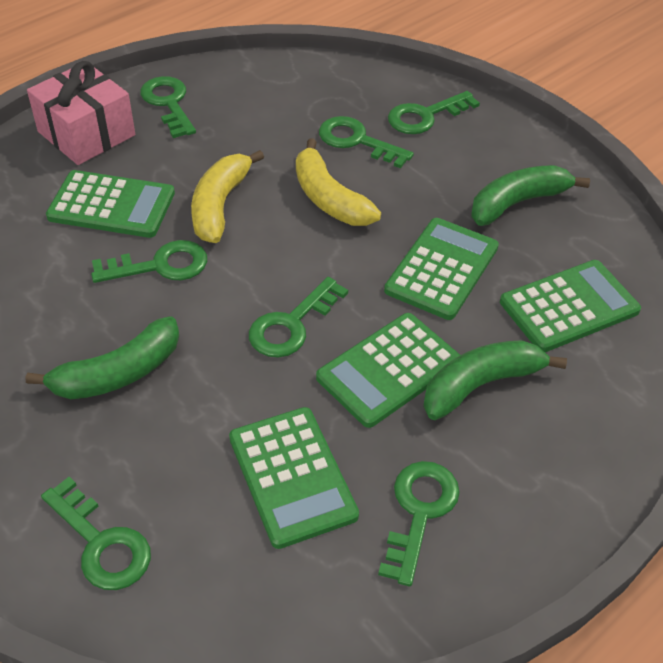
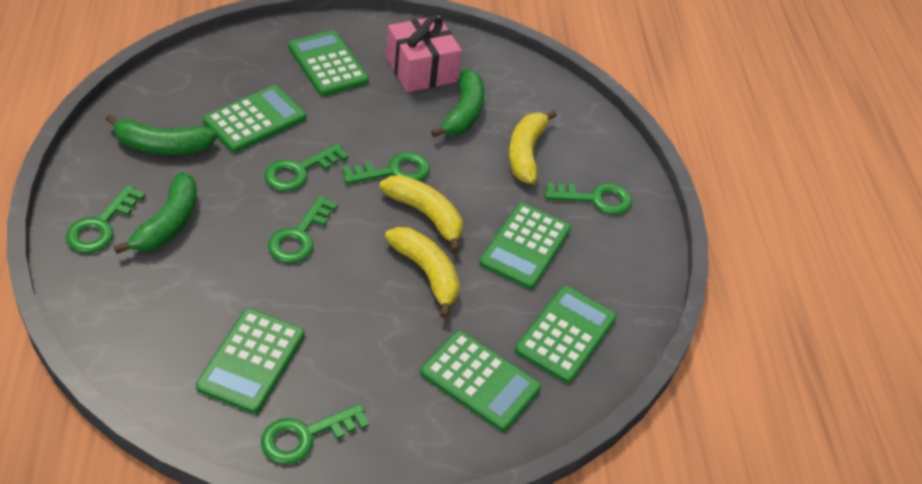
green calculator: [46,170,175,238] [229,407,359,549] [316,313,460,428] [384,218,499,320] [500,260,641,352] = 5 -> [196,308,305,414] [203,85,306,153] [288,31,369,96] [420,330,541,431] [479,203,571,289] [515,286,617,383] = 6
green key: [41,477,151,590] [91,240,207,283] [140,76,196,138] [249,277,348,358] [319,116,414,168] [378,461,460,586] [388,91,480,134] = 7 -> [66,185,145,253] [261,404,369,464] [264,144,349,191] [268,196,338,263] [342,152,430,184] [545,182,632,215] = 6
yellow banana: [191,150,264,243] [296,138,381,226] = 2 -> [379,175,463,252] [385,227,460,318] [509,110,557,184] = 3

